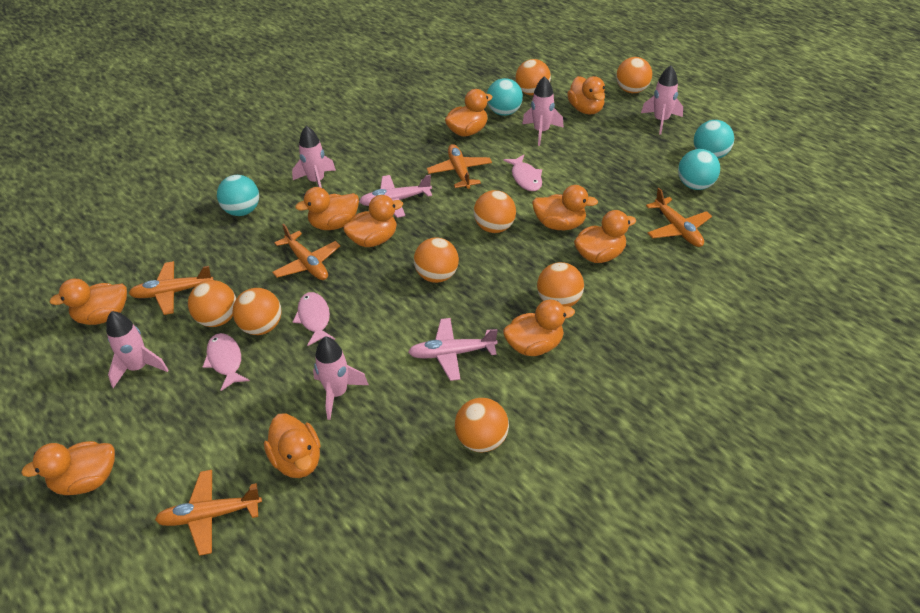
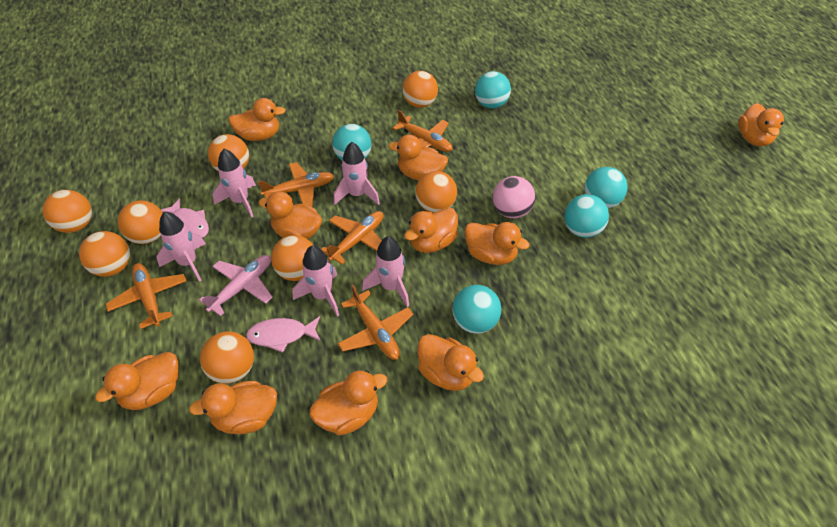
pink ball: none = 0 -> [493,176,535,218] = 1
pink fish: [203,333,250,391] [293,292,335,346] [503,155,542,191] = 3 -> [161,198,209,238] [246,316,320,352] = 2
pink plane: [359,175,432,218] [408,318,498,381] = 2 -> [199,255,273,316] = 1
turquoise ball: [217,175,259,216] [487,78,523,116] [678,149,720,190] [694,120,734,159] = 4 -> [332,124,371,161] [452,285,501,334] [475,71,511,108] [564,194,609,238] [584,167,628,208] = 5

